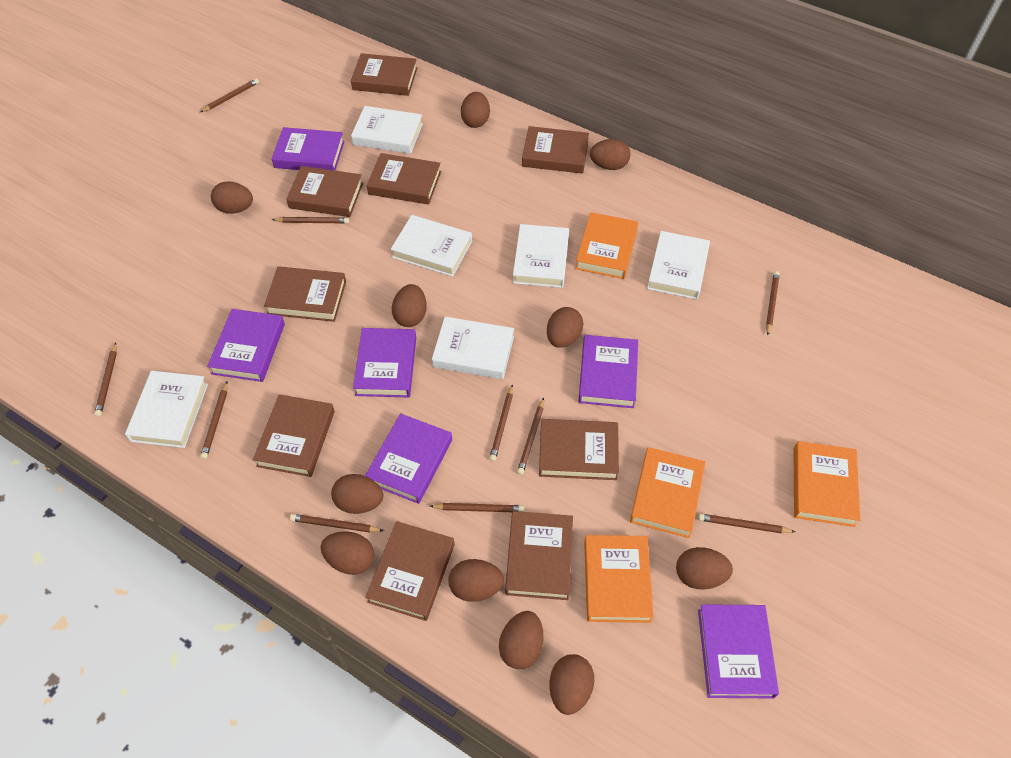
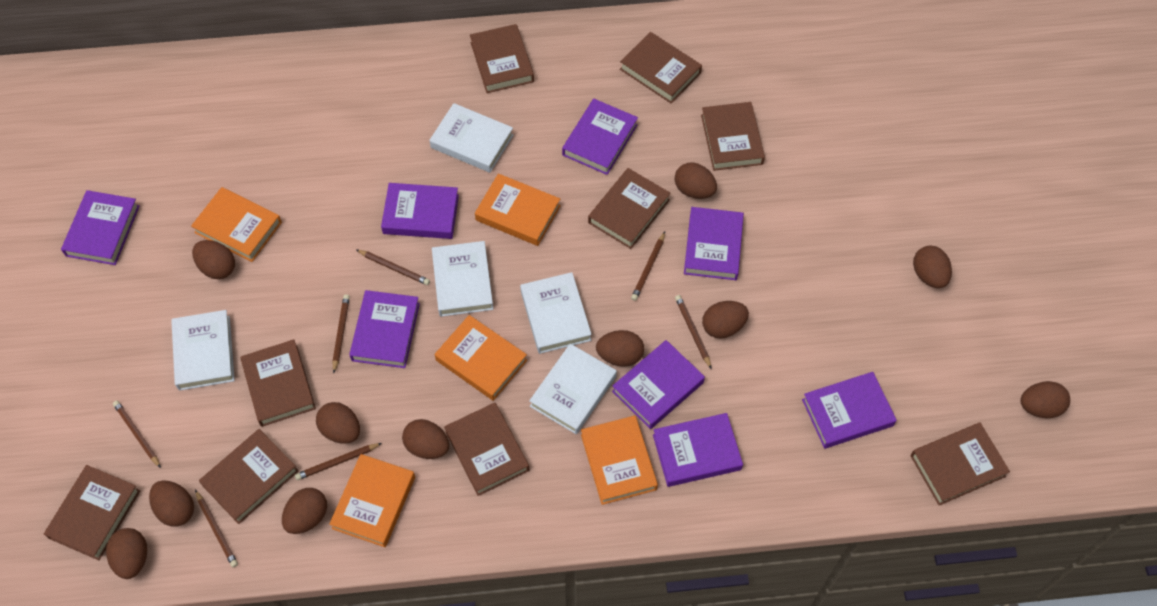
brown pencil: [94,343,117,417] [200,78,259,112] [200,382,228,459] [272,217,349,223] [290,514,384,532] [430,503,525,512] [489,384,513,461] [517,398,544,475] [698,514,795,533] [766,271,780,335] = 10 -> [113,400,161,468] [195,490,238,567] [295,443,382,480] [333,294,350,373] [356,249,430,285] [631,232,665,301] [675,295,712,369] = 7
orange book: [575,212,638,279] [584,535,654,623] [630,447,705,538] [793,441,860,527] = 4 -> [191,187,282,262] [329,454,415,547] [435,315,527,401] [475,173,561,246] [581,415,658,505] = 5
purple book: [207,309,285,382] [272,127,344,171] [353,328,416,398] [365,413,452,504] [578,335,638,408] [698,604,779,698] = 6 -> [61,190,140,265] [349,290,420,368] [381,183,459,239] [562,99,638,175] [612,340,705,429] [653,413,743,487] [684,207,744,280] [802,372,897,449] = 8
white book: [125,371,208,448] [351,106,423,154] [391,215,472,277] [432,317,514,379] [513,224,569,288] [647,231,710,300] = 6 -> [171,310,235,391] [429,103,514,173] [432,241,493,317] [520,272,592,354] [529,344,617,434] = 5

